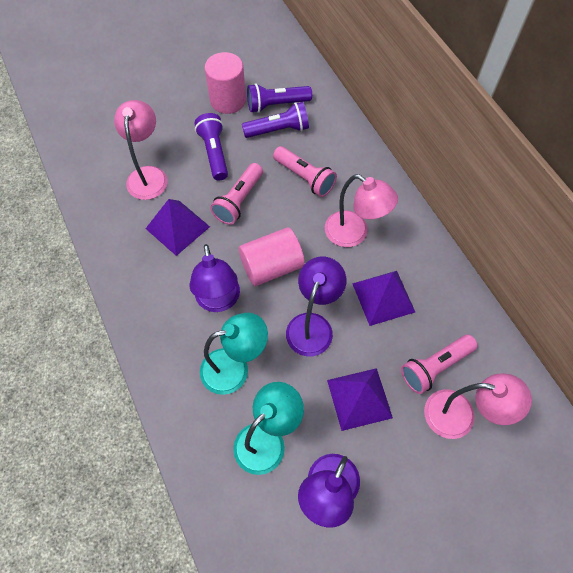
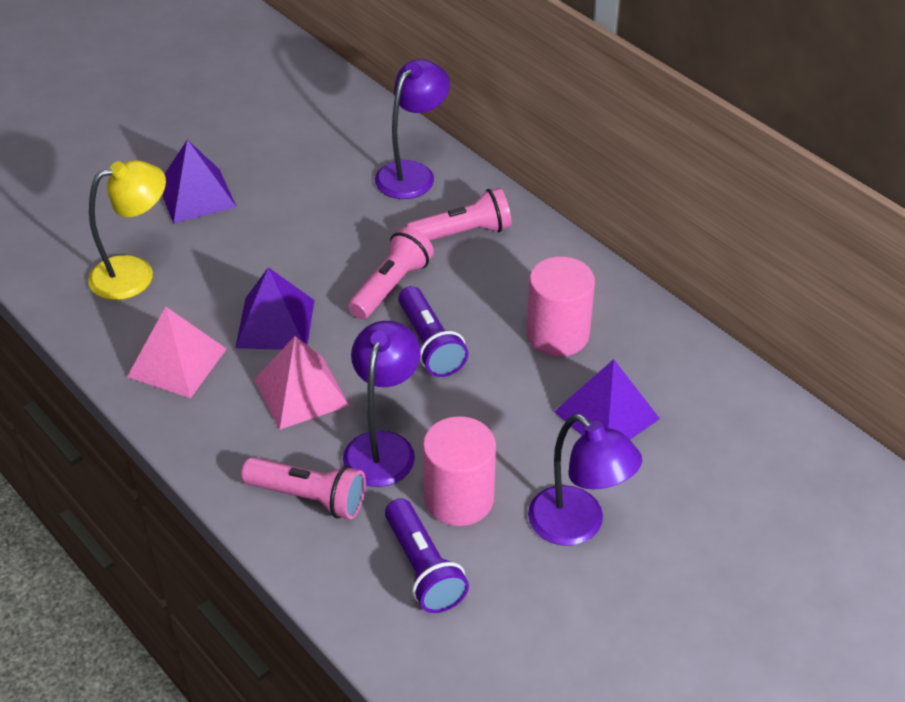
pink lamp: [114,100,168,200] [325,174,398,247] [424,373,532,439] = 3 -> none = 0
pink pyramid: none = 0 -> [127,307,226,398] [254,336,350,430] = 2
purple flashlight: [195,113,228,180] [242,102,309,138] [247,83,312,113] = 3 -> [385,498,469,613] [398,286,468,377] = 2
turquoise lamp: [200,312,268,395] [233,382,304,475] = 2 -> none = 0
yellow lamp: none = 0 -> [88,160,166,300] = 1

